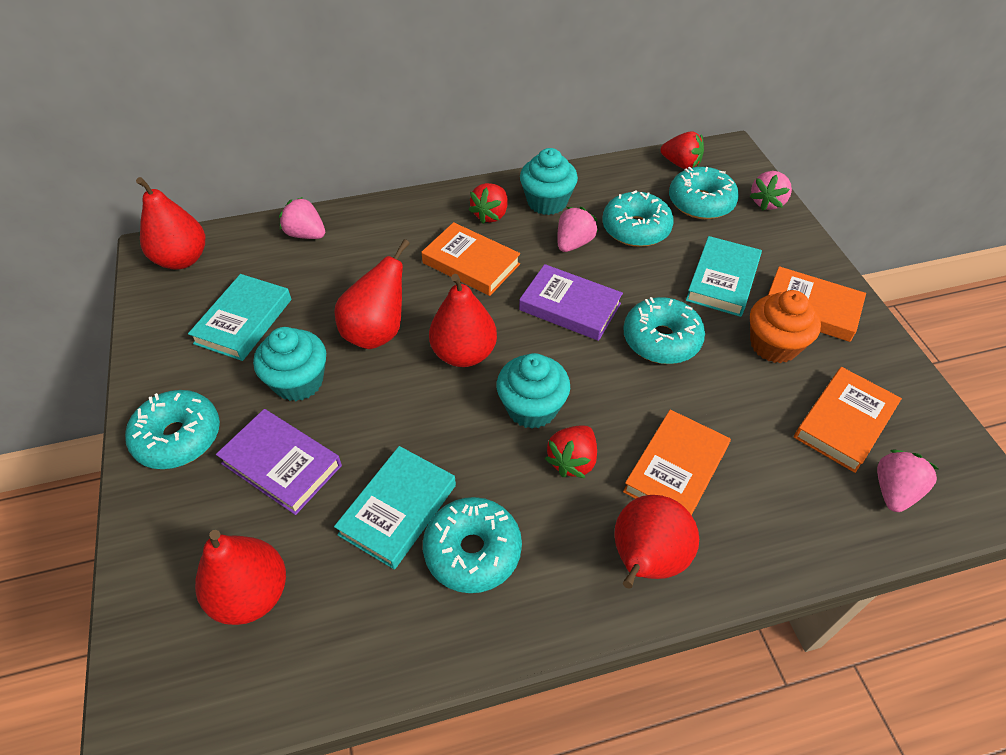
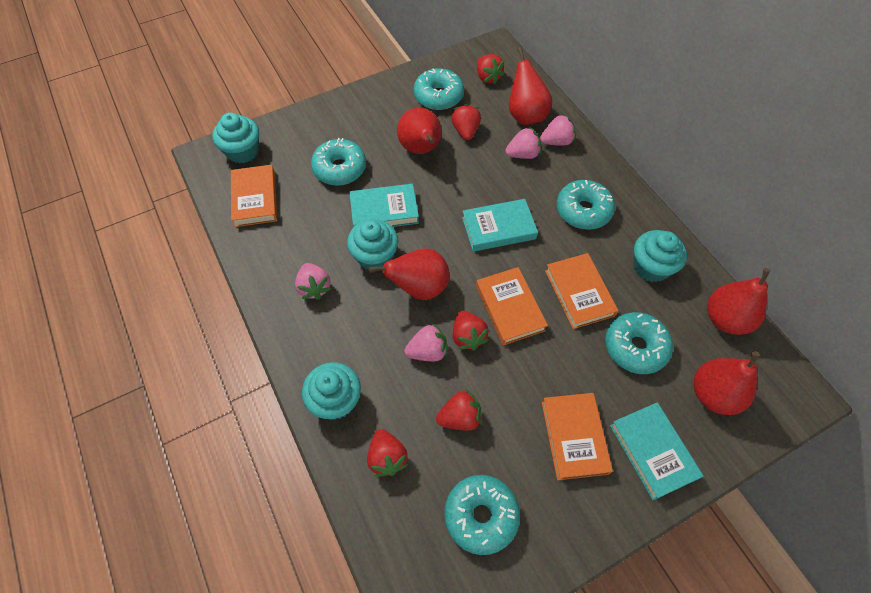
orange cupcake: [750,290,821,363] = 1 -> none = 0
purple book: [216,409,342,515] [519,264,623,341] = 2 -> none = 0
red strawberry: [469,183,508,224] [545,425,597,478] [661,131,704,169] = 3 -> [367,429,408,477] [436,390,482,431] [451,104,481,140] [453,311,489,350] [477,54,505,84] = 5
turquoise cupcake: [253,327,326,401] [497,353,570,429] [520,148,578,215] = 3 -> [212,113,259,164] [302,362,361,420] [347,219,398,271] [633,230,687,282] = 4

